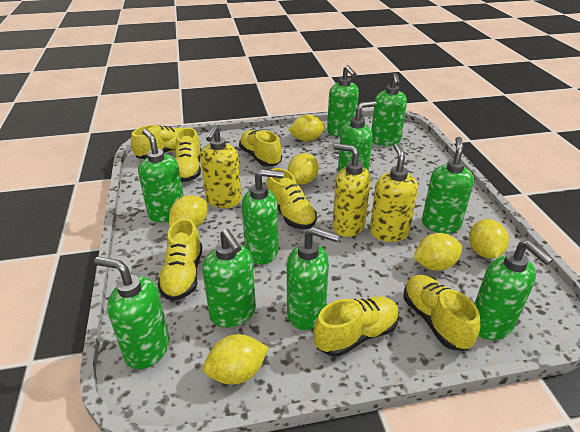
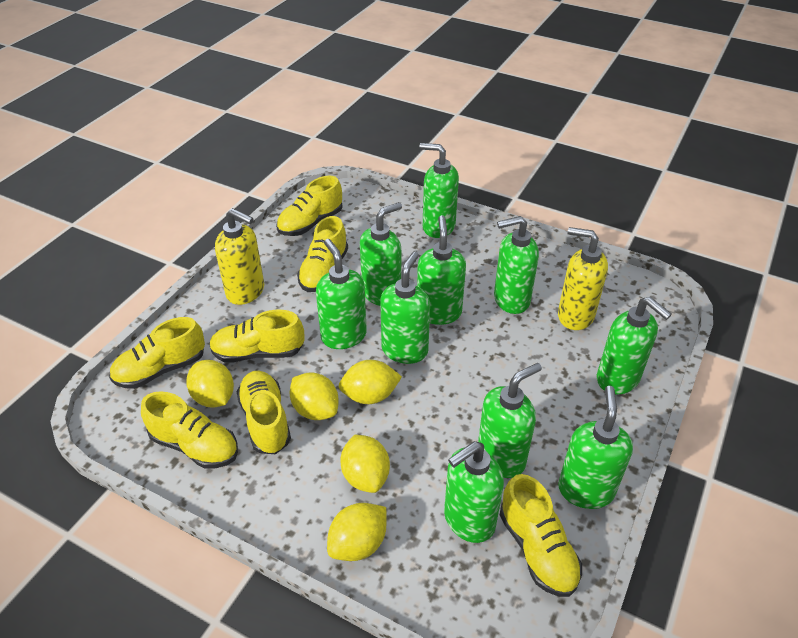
yellow lemon: [169,195,207,228] [203,334,269,385] [288,115,325,141] [288,153,319,185] [413,233,462,271] [469,219,509,259] = 6 -> [186,360,234,408] [290,373,339,420] [327,503,386,561] [339,360,402,404] [340,435,390,493] = 5
yellow soap dispenser: [200,125,242,208] [333,143,371,237] [370,143,418,242] = 3 -> [215,208,264,305] [558,227,608,330] = 2

